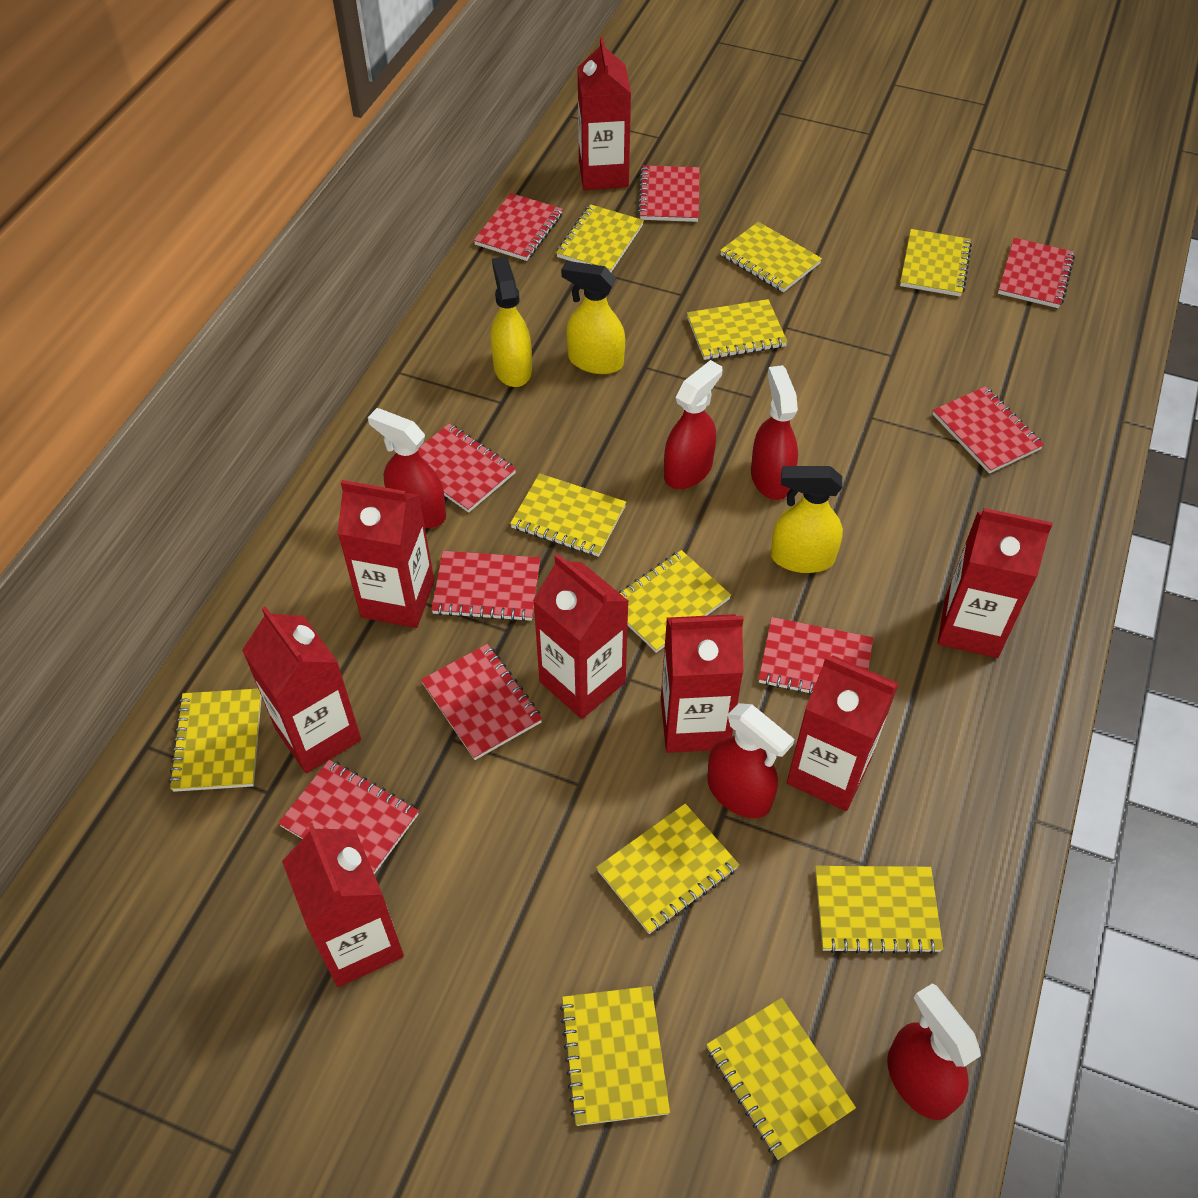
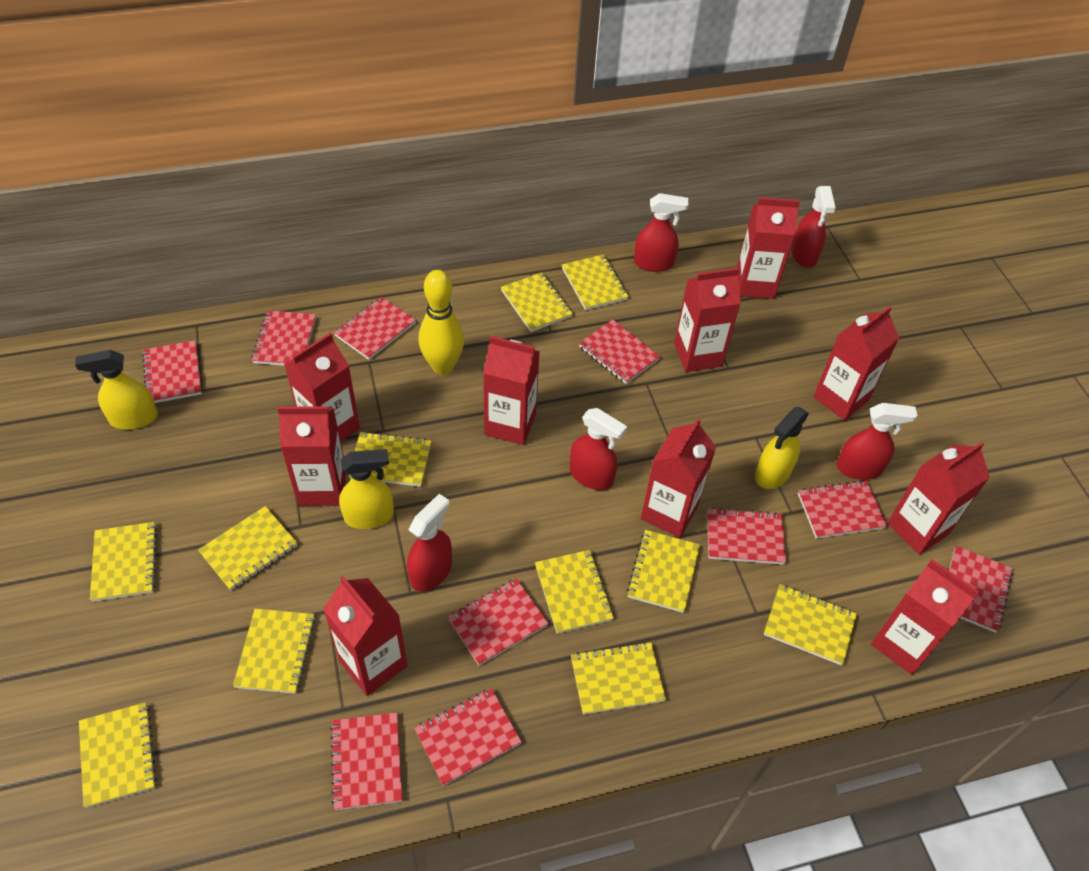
red carton: [242,606,361,773] [282,823,404,987] [337,480,434,628] [533,554,629,719] [578,37,631,190] [661,614,744,753] [787,655,899,811] [938,508,1053,658] = 8 -> [278,406,346,506] [284,333,360,441] [323,576,408,696] [483,336,540,445] [641,418,716,538] [674,268,741,372] [737,197,800,299] [813,306,899,421] [871,559,980,675] [887,442,990,555] = 10
red notebook: [278,760,419,874] [418,423,516,513] [421,644,542,760] [431,551,540,622] [474,193,563,261] [638,165,700,222] [759,617,873,695] [932,386,1044,474] [998,238,1075,308] = 9 -> [142,340,202,403] [251,310,316,366] [330,712,402,810] [334,297,416,360] [414,688,522,786] [448,578,549,666] [579,320,661,384] [707,507,786,565] [798,480,888,539] [949,546,1013,633] = 10
yellow bowling pin: none = 0 -> [418,270,464,375] = 1

